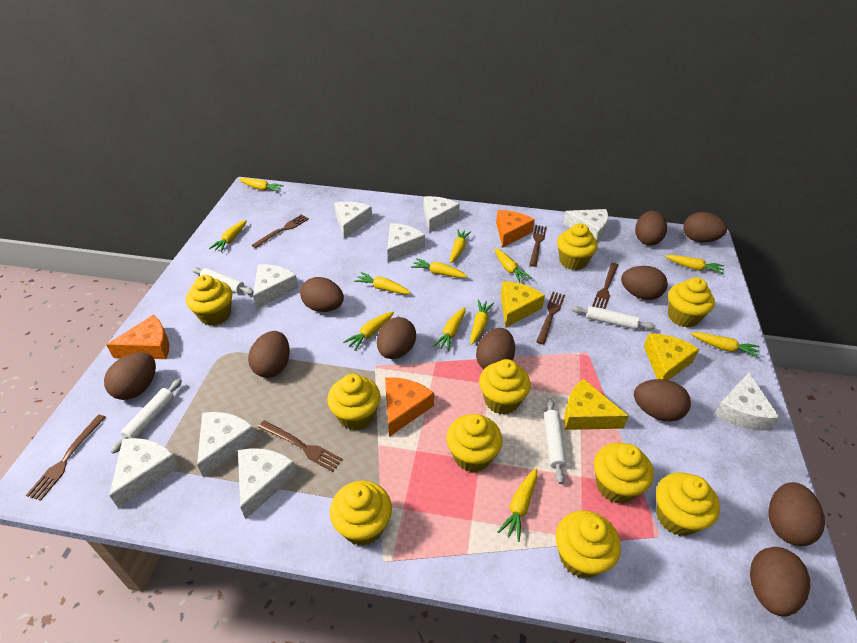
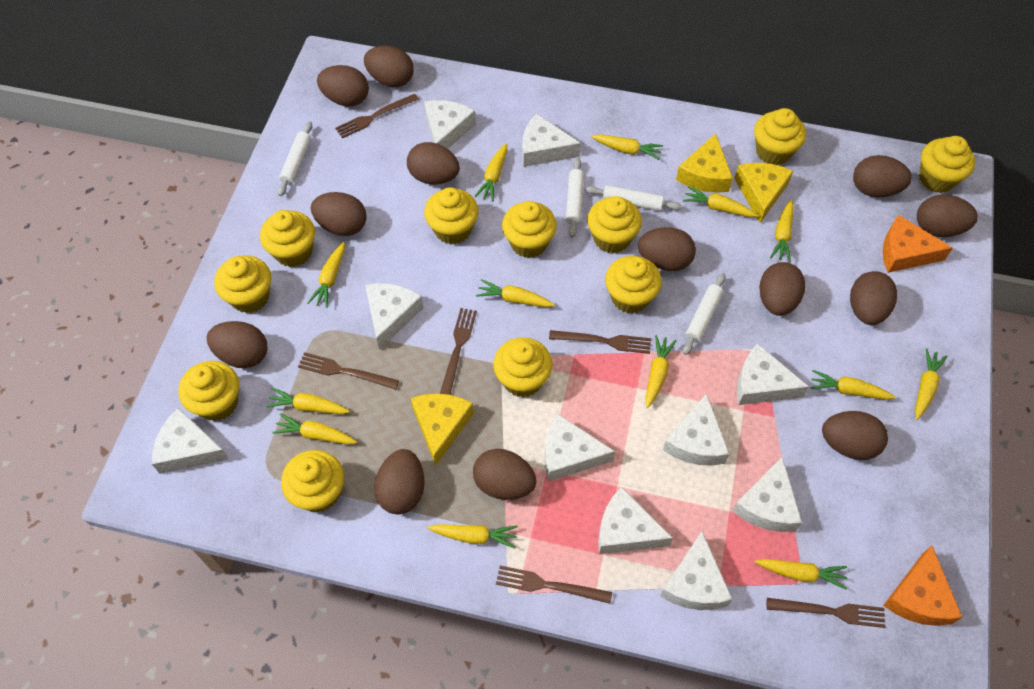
brown egg: [104,352,156,400] [248,331,290,378] [300,277,344,312] [377,317,416,359] [476,328,515,370] [621,266,668,300] [634,379,691,422] [635,211,667,245] [683,212,727,242] [750,547,810,617] [768,482,825,546] = 11 -> [207,321,267,368] [311,192,367,236] [317,65,369,107] [364,46,414,87] [374,449,424,514] [407,142,460,185] [473,449,537,500] [638,227,696,271] [759,262,805,316] [822,411,888,460] [850,271,897,325] [853,155,912,198] [917,194,978,237] = 13
orange cheese: [106,315,169,359] [385,377,434,437] [496,210,535,248] = 3 -> [883,215,953,273] [883,546,963,626] = 2
white cheese: [109,438,179,508] [197,412,257,477] [238,448,297,519] [253,264,298,309] [334,202,372,238] [387,223,425,262] [424,196,460,233] [563,209,608,242] [714,373,780,431] = 9 -> [152,408,228,474] [365,283,423,350] [424,100,476,149] [522,114,581,167] [545,414,615,481] [598,487,673,554] [660,531,733,610] [663,393,730,466] [732,457,802,532] [737,344,809,405] = 10
yellow carrot: [209,220,247,252] [239,178,284,192] [343,311,394,351] [354,272,411,294] [411,258,468,278] [433,307,466,351] [450,230,471,263] [470,300,494,345] [494,248,532,283] [498,468,537,542] [665,255,724,274] [690,332,760,358] = 12 -> [266,387,350,414] [272,413,357,444] [308,242,345,308] [428,524,518,549] [475,143,507,201] [476,279,555,307] [591,134,663,160] [645,335,677,408] [683,186,758,217] [754,559,847,590] [770,200,794,262] [810,370,896,400] [915,348,948,420] = 13
yellow cupcake: [186,275,232,326] [327,374,380,430] [330,481,392,546] [446,414,502,472] [479,359,531,415] [556,510,621,578] [557,223,598,270] [594,443,654,503] [656,472,720,536] [668,277,715,327] = 10 -> [178,361,239,421] [214,255,271,313] [260,210,315,267] [281,450,344,513] [424,187,478,245] [493,337,553,397] [502,201,557,258] [587,196,642,253] [605,256,662,313] [754,108,806,165] [919,136,975,193] = 11

